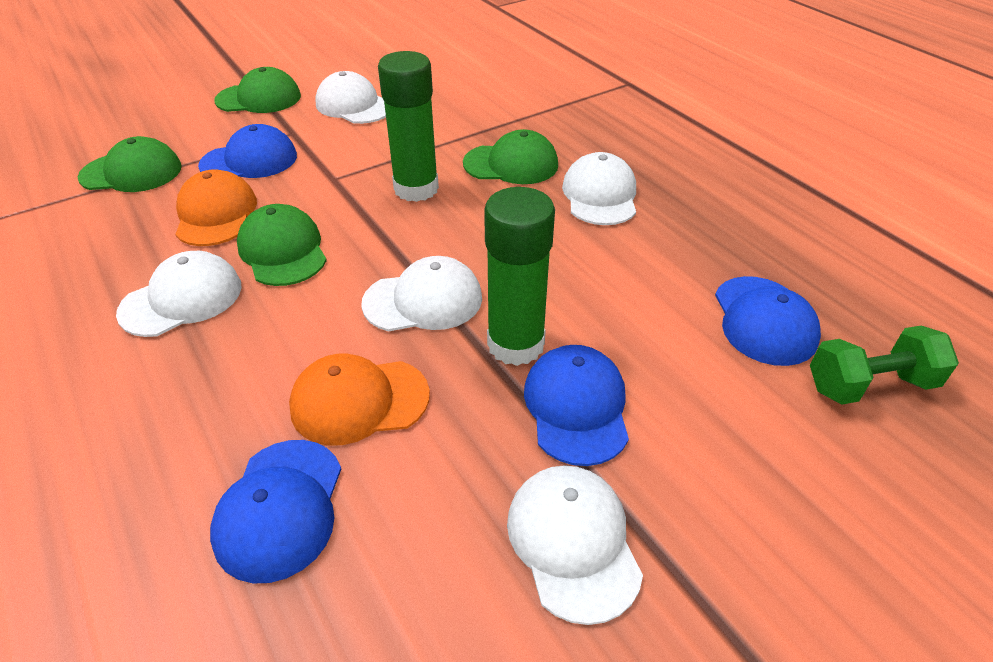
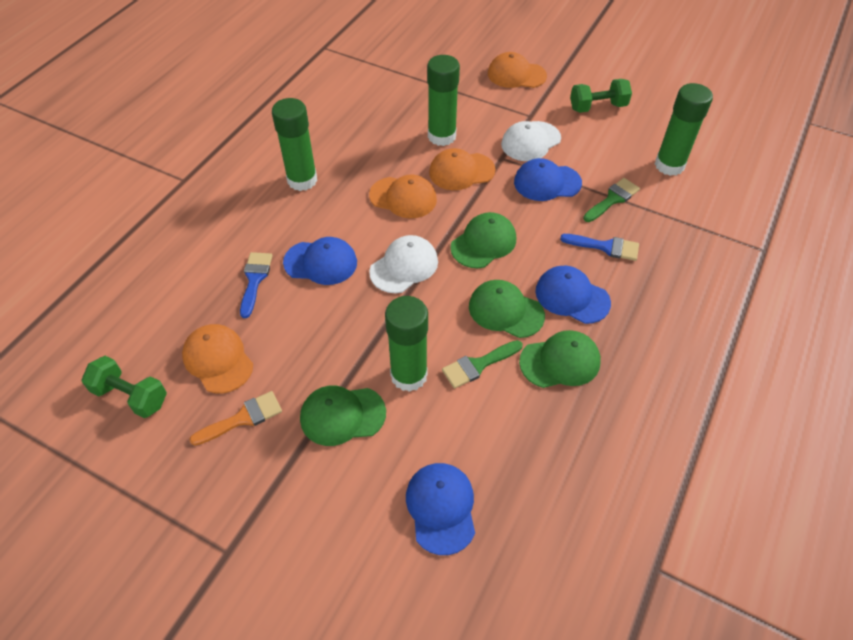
blue brush: none = 0 -> [240,252,273,318] [560,234,639,261] = 2
green brush: none = 0 -> [442,340,523,389] [583,178,640,222] = 2
green dumbbell: [810,326,959,405] = 1 -> [81,356,167,418] [570,79,632,113] = 2
green glue stick: [378,51,439,202] [484,187,555,366] = 2 -> [272,98,317,191] [385,296,428,392] [427,55,460,146] [655,83,713,176] = 4
orange brush: none = 0 -> [189,391,282,445] = 1
orange cap: [175,170,257,246] [289,353,430,446] = 2 -> [182,324,253,394] [369,175,437,218] [429,148,496,190] [488,52,547,88] = 4
white cap: [116,251,241,337] [315,71,386,124] [361,256,482,332] [507,465,643,625] [562,152,636,225] = 5 -> [369,235,438,293] [501,121,561,161] = 2

